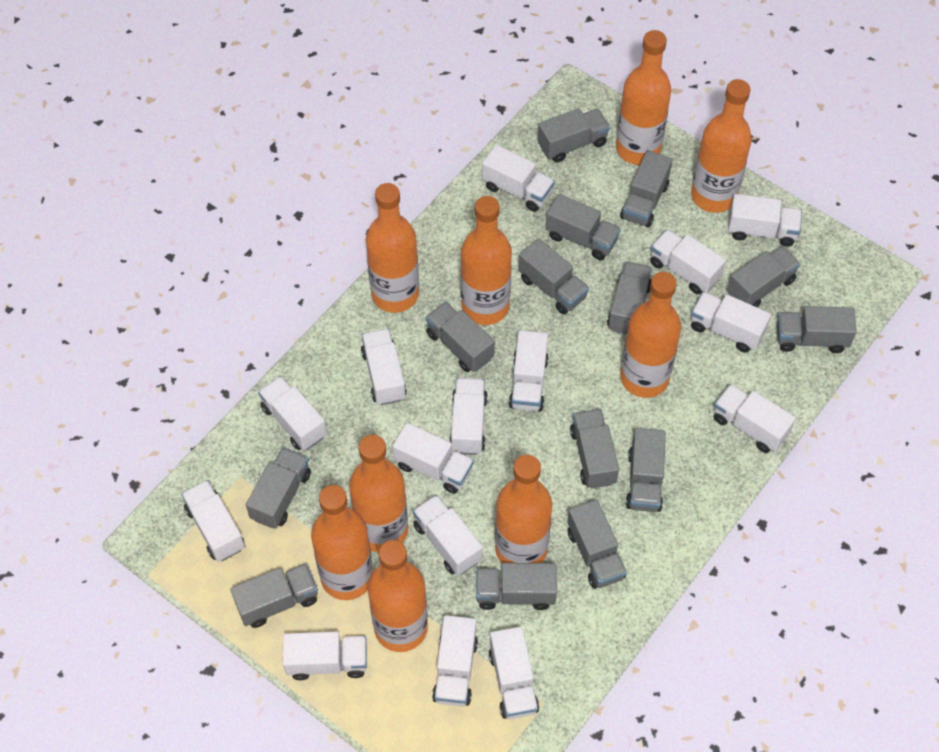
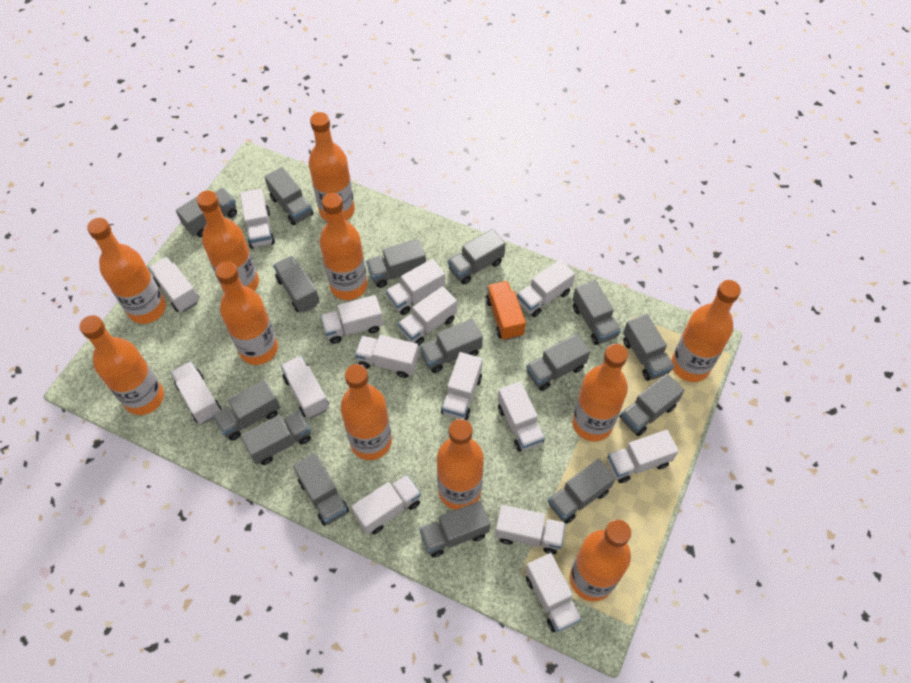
grey truck: [230,563,318,628] [246,447,311,529] [425,302,495,372] [476,563,557,610] [518,238,589,315] [538,108,610,163] [545,194,621,260] [567,500,627,589] [570,409,619,489] [607,261,652,335] [620,150,673,228] [626,428,666,512] [727,246,800,307] [777,306,857,353] = 14 -> [176,188,237,237] [212,380,281,441] [241,410,311,465] [264,167,314,225] [273,256,320,313] [293,453,349,526] [366,239,426,288] [419,501,490,558] [420,319,483,373] [447,229,506,284] [526,334,590,391] [548,459,616,524] [572,280,621,345] [619,374,684,436] [623,314,674,381] = 15
orange bottle: [311,485,373,600] [349,435,408,553] [366,183,419,313] [368,540,428,652] [461,196,512,325] [495,455,552,564] [616,30,671,165] [620,272,681,398] [691,79,752,213] = 9 -> [79,315,164,415] [87,218,166,324] [197,191,259,293] [215,261,278,365] [309,112,355,221] [320,193,367,300] [340,364,392,460] [437,419,484,510] [570,520,631,601] [572,344,628,441] [671,280,741,382] = 11
orange truck: none = 0 -> [485,281,526,340] = 1

